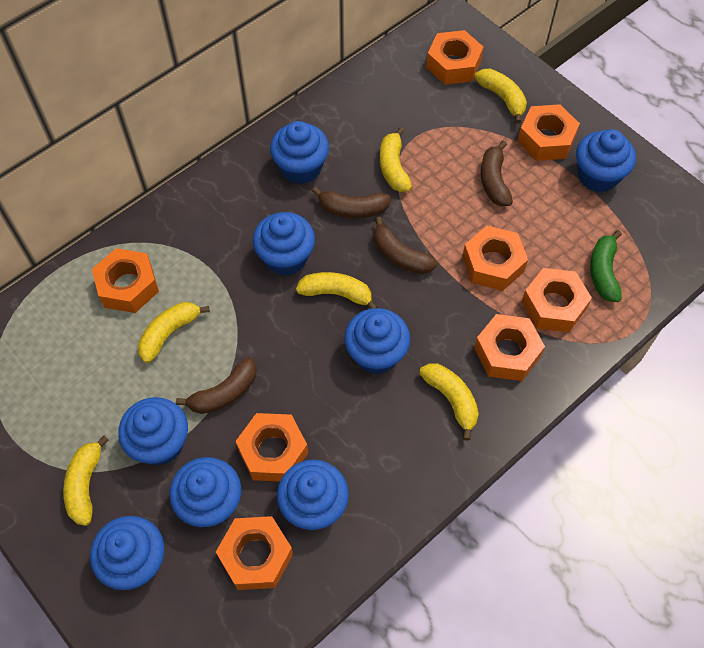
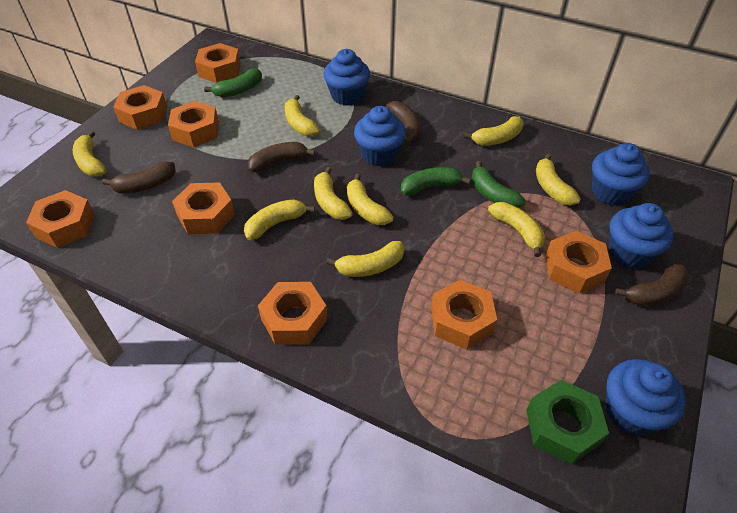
blue cupcake: [90,516,164,590] [118,397,188,466] [169,457,241,527] [253,212,315,276] [270,121,329,184] [277,460,349,530] [344,308,410,374] [576,129,636,192] = 8 -> [323,49,370,106] [354,106,406,166] [592,143,650,206] [606,359,686,436] [609,203,674,269] = 5
green banana: [590,230,622,302] = 1 -> [204,68,262,97] [401,167,471,196] [471,161,525,208] = 3
green nut: none = 0 -> [526,380,609,465] = 1
yellow banana: [63,435,109,526] [138,302,210,363] [296,272,378,309] [380,127,412,192] [419,363,479,440] [474,69,527,124] = 6 -> [73,131,106,177] [244,199,315,240] [284,95,320,137] [314,167,353,220] [326,241,404,277] [347,174,394,225] [464,116,523,146] [488,202,545,257] [536,154,581,206] = 9

